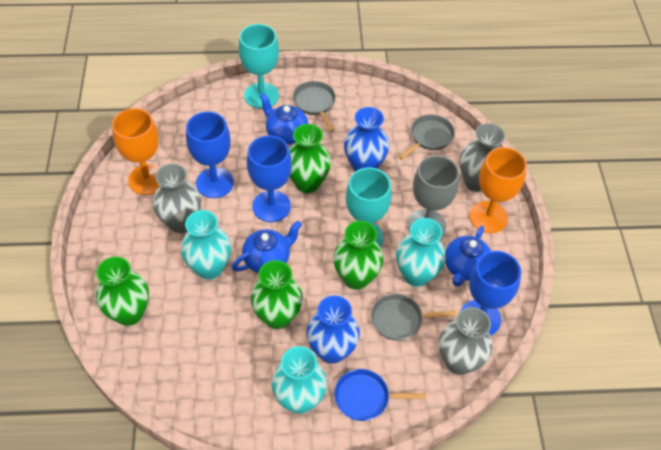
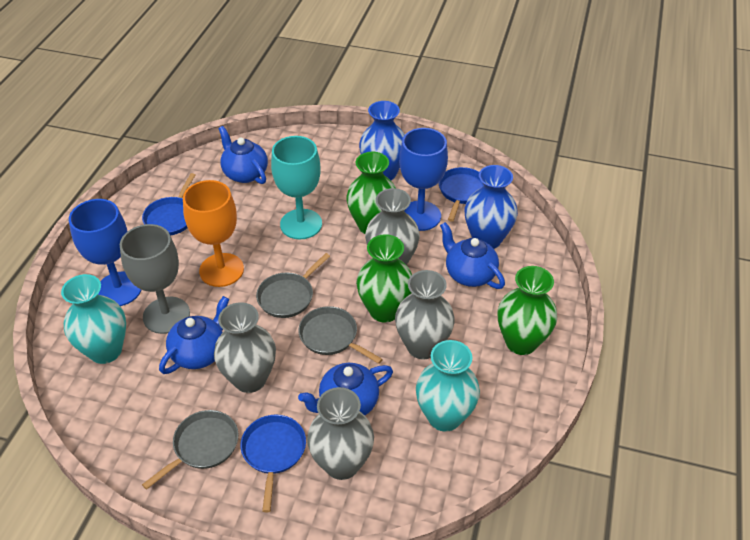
blue goblet: [186,112,234,198] [247,136,292,222] [461,251,521,336] = 3 -> [69,199,141,306] [399,128,448,231] = 2
blue pan: [334,369,425,421] = 1 -> [142,173,195,235] [240,415,306,512] [439,167,484,222] = 3
blue teapot: [232,221,302,273] [260,93,308,145] [445,226,491,287] = 3 -> [159,296,229,374] [218,126,268,184] [298,363,393,415] [440,222,505,289] = 4
green vase: [96,257,149,326] [251,260,303,329] [289,124,331,193] [333,221,383,290] = 4 -> [346,152,396,234] [356,234,412,323] [498,266,557,355] = 3
grey vase: [153,164,201,233] [439,307,492,375] [460,123,505,192] = 3 -> [214,302,276,393] [307,387,374,480] [365,188,420,265] [395,270,455,359] = 4
orange goblet: [112,108,160,195] [469,147,527,233] = 2 -> [183,180,244,287] = 1
turquoise goblet: [239,24,279,109] [346,168,392,247] = 2 -> [271,136,322,239] = 1
turquoise vase: [181,210,231,280] [272,346,327,414] [396,218,446,287] = 3 -> [61,274,126,364] [416,340,480,432] = 2

